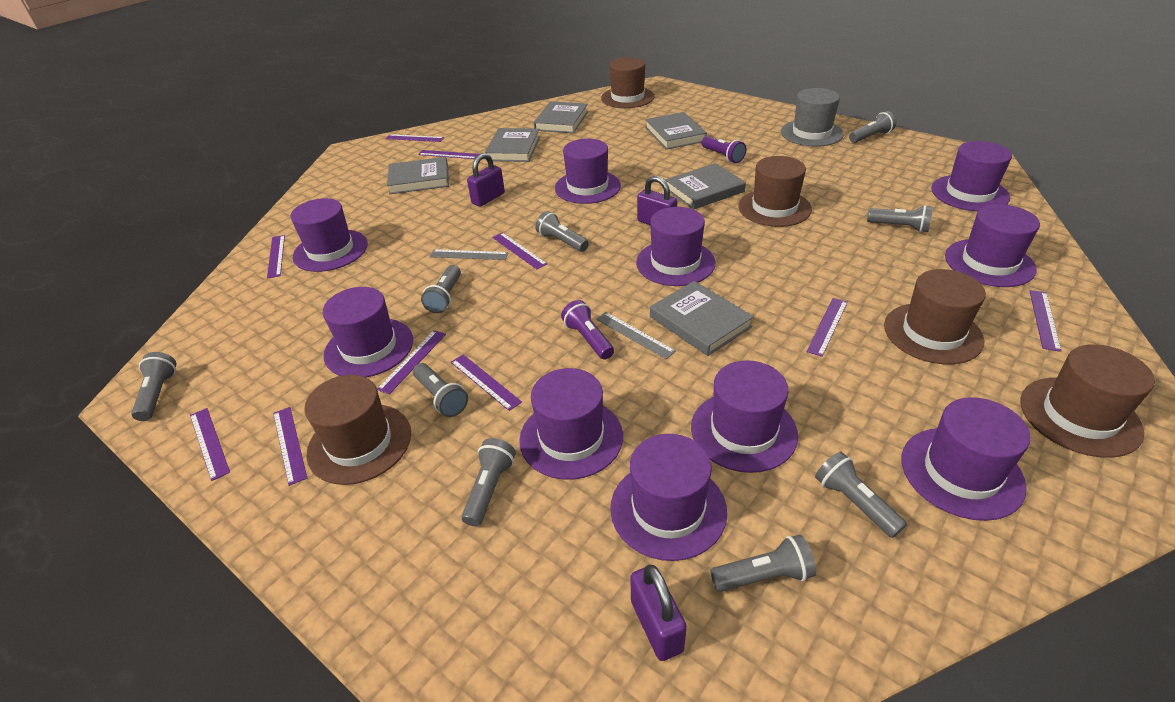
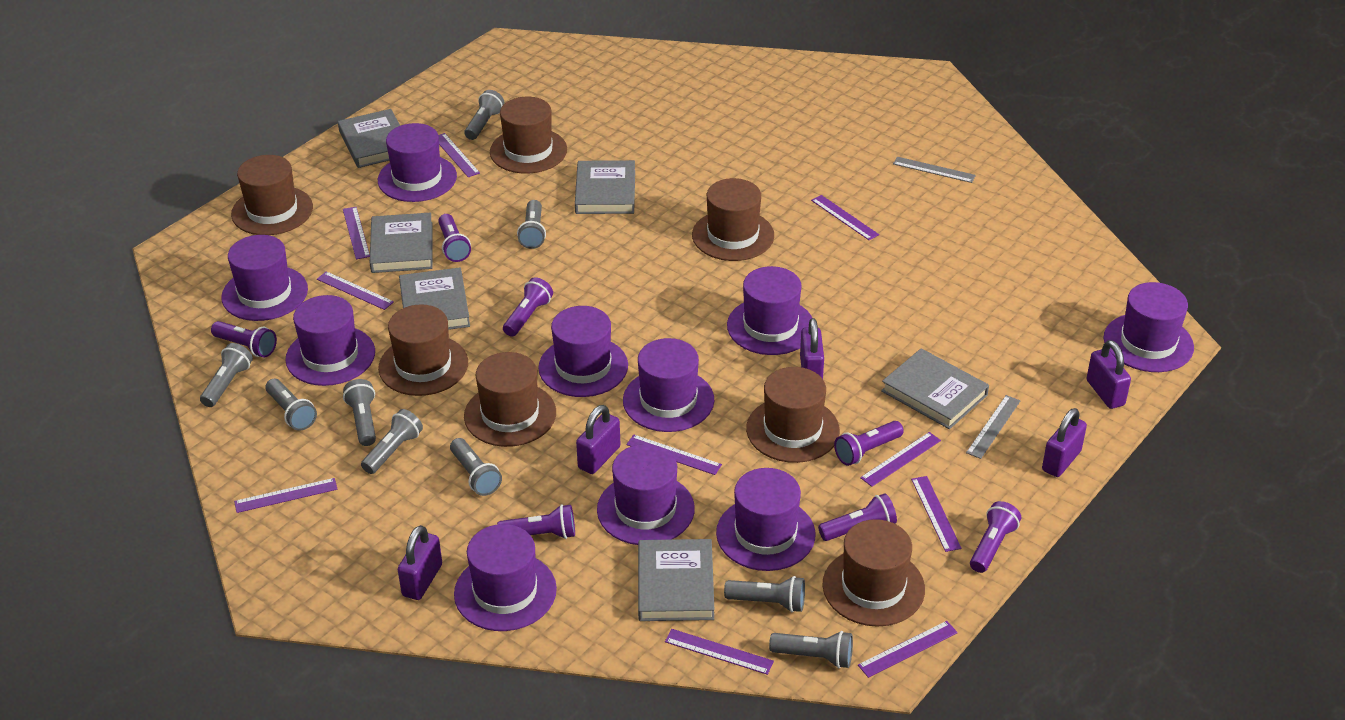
brown hat: [304,375,411,485] [601,57,655,108] [738,156,812,227] [884,269,986,364] [1021,344,1155,458] = 5 -> [231,155,313,235] [378,304,468,396] [464,352,556,447] [490,97,567,173] [692,178,774,261] [746,367,840,463] [823,519,925,627] = 7
grey hat: [781,88,844,147] = 1 -> none = 0
purple flashlight: [561,300,614,360] [702,136,746,163] = 2 -> [211,321,277,358] [438,214,471,262] [497,504,575,539] [503,277,553,337] [818,493,897,541] [834,421,904,466] [970,501,1021,573] = 7
purple padlock: [467,153,505,207] [630,565,687,661] [637,176,677,225] = 3 -> [398,525,442,600] [576,405,621,474] [800,318,824,379] [1042,408,1087,477] [1087,340,1131,409] = 5

